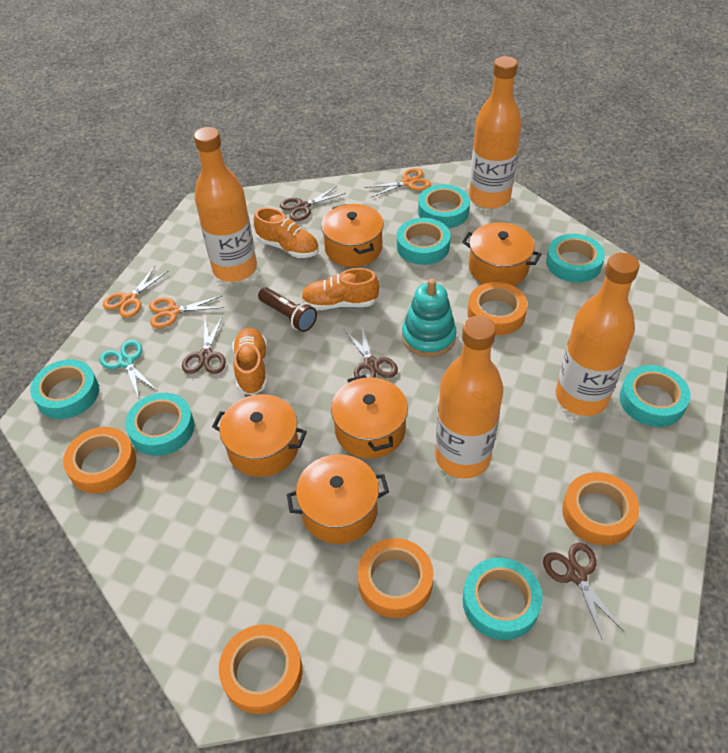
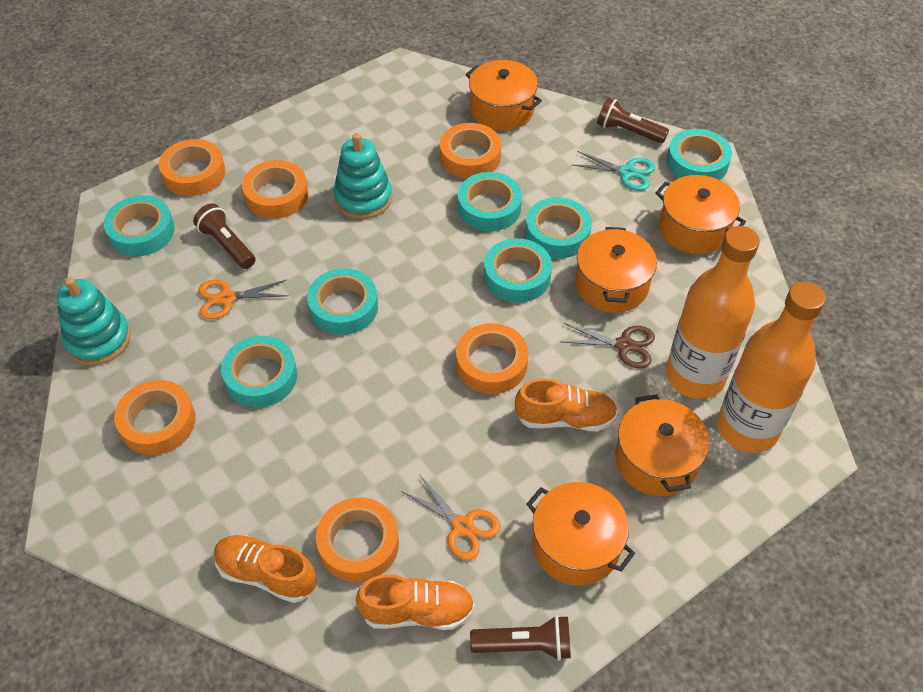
brown flashlight: [258,288,317,332] = 1 -> [193,203,255,269] [470,615,571,661] [597,98,669,143] = 3
brown scissors: [182,316,226,374] [280,186,346,221] [344,324,398,378] [543,543,625,641] = 4 -> [561,323,655,368] = 1
orange bottle: [194,127,257,282] [435,316,503,479] [469,56,522,209] [556,252,639,416] = 4 -> [666,226,760,399] [717,282,826,453] = 2
orange scissors: [103,266,168,318] [149,296,224,328] [365,168,431,198] = 3 -> [198,279,289,320] [403,474,501,560] = 2
orange tape: [63,427,136,494] [219,624,302,714] [357,538,434,618] [468,282,528,335] [562,472,639,545] = 5 -> [114,380,195,455] [159,139,225,196] [242,160,308,219] [316,497,399,582] [440,123,501,179] [456,323,528,394] = 6
turquoise stacking toy: [402,279,456,357] = 1 -> [57,277,131,365] [333,133,392,219] = 2

